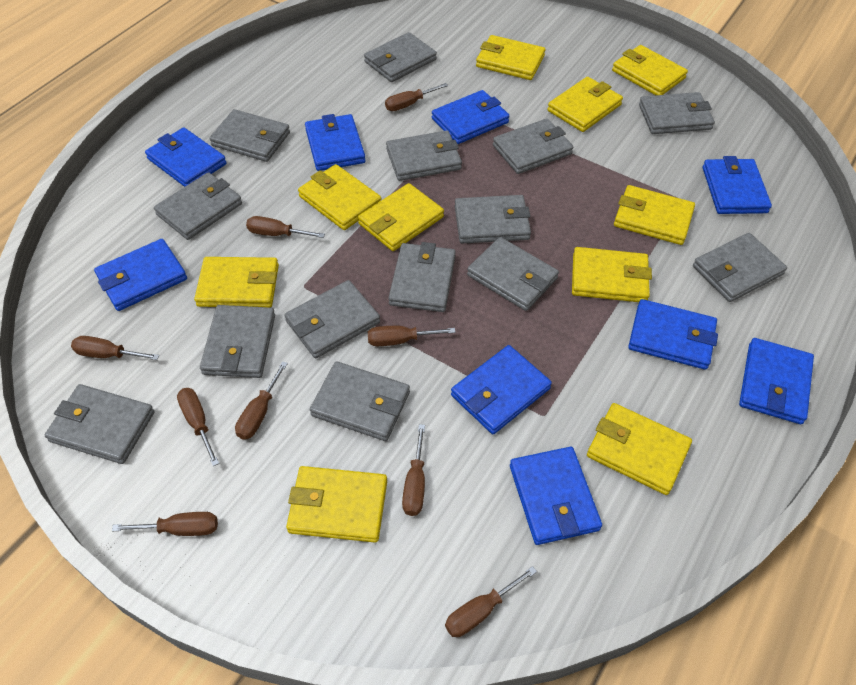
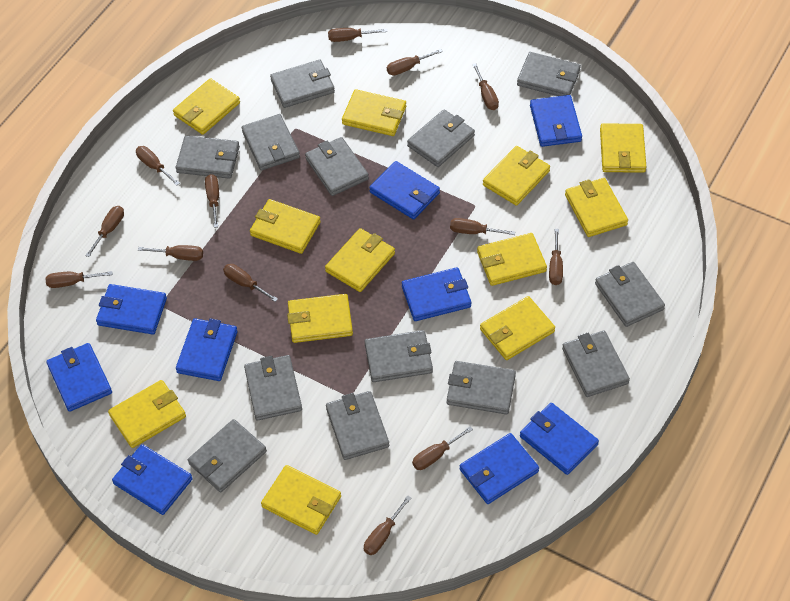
brown screwdriver: [71,336,160,360] [112,512,218,536] [177,388,219,466] [235,361,288,440] [246,216,325,238] [368,326,456,346] [385,83,448,111] [402,424,425,516] [445,566,537,637] = 9 -> [45,271,113,288] [85,206,124,257] [136,146,180,186] [138,245,203,261] [205,174,219,228] [223,264,278,302] [328,28,388,42] [364,495,411,555] [387,49,443,76] [412,426,473,470] [450,218,515,235] [472,63,499,110] [549,229,563,285] = 13
grey wallet: [45,384,155,464] [154,172,242,240] [200,305,275,378] [209,109,290,162] [284,280,380,358] [310,361,410,441] [364,32,437,82] [386,130,462,181] [388,242,456,312] [455,195,531,244] [467,237,559,311] [493,118,573,174] [639,92,715,134] [693,233,787,302] = 14 -> [176,135,240,179] [188,419,267,492] [242,114,300,171] [244,355,302,420] [270,60,335,108] [305,137,369,196] [326,391,389,460] [365,330,433,382] [407,109,475,167] [447,361,516,414] [517,52,581,96] [562,330,630,397] [595,262,665,327] = 13
yellow wallet: [194,257,279,308] [286,466,387,543] [298,164,382,230] [358,183,444,251] [476,35,546,80] [547,77,623,132] [572,247,652,302] [587,403,692,495] [612,45,688,95] [614,185,695,245] = 10 -> [108,380,186,448] [173,78,240,135] [250,199,321,254] [261,465,341,535] [287,294,353,343] [325,228,395,292] [342,89,406,136] [477,233,547,286] [480,296,555,360] [483,146,550,206] [565,178,628,237] [600,123,646,173] = 12

